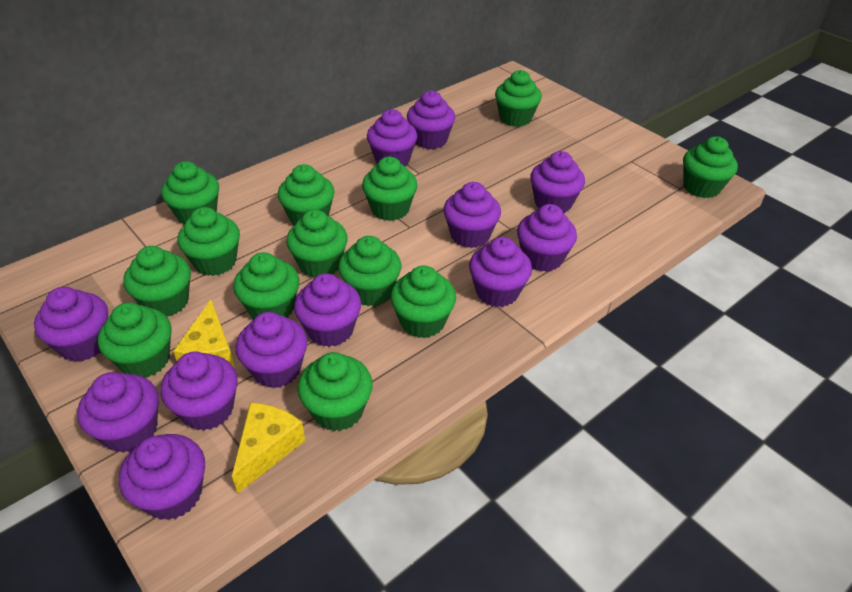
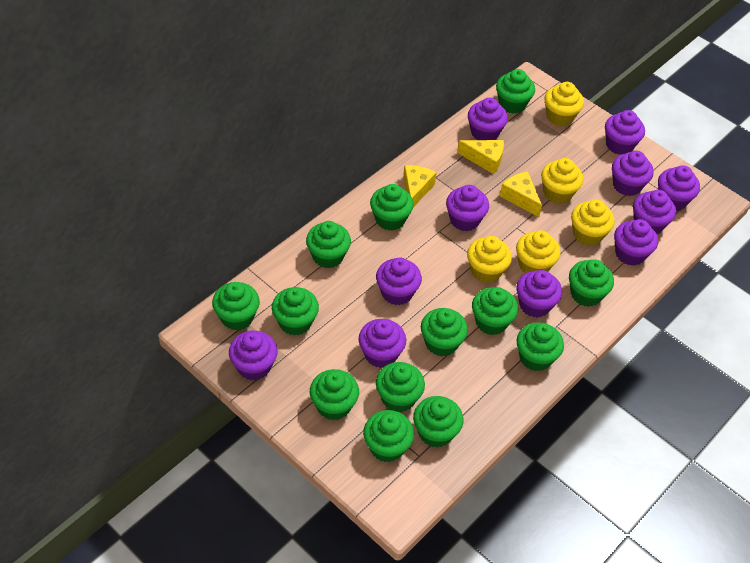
purple cupcake: [34,287,108,362] [77,372,159,453] [119,434,205,520] [160,351,238,431] [236,312,308,388] [294,273,361,347] [367,109,417,166] [407,91,455,149] [443,182,501,248] [469,237,532,307] [517,204,577,272] [530,151,585,213] = 12 -> [229,331,278,380] [359,319,406,368] [376,258,422,305] [446,185,489,231] [468,98,508,140] [516,270,562,318] [605,110,645,155] [612,151,654,196] [614,219,658,266] [633,190,676,234] [658,165,700,211] = 11
yellow cheese: [173,300,235,368] [232,403,305,493] = 2 -> [403,165,437,207] [457,140,504,174] [500,172,542,217] = 3
yellow cupcake: none = 0 -> [467,236,512,283] [516,230,561,273] [541,158,583,204] [544,82,584,126] [571,200,615,246] = 5

